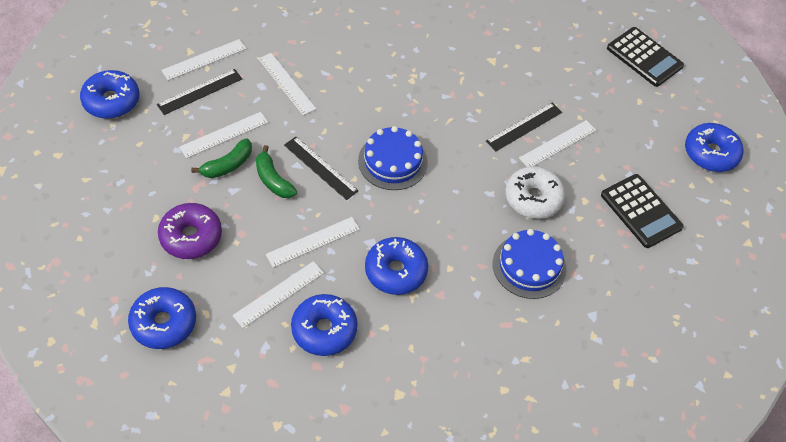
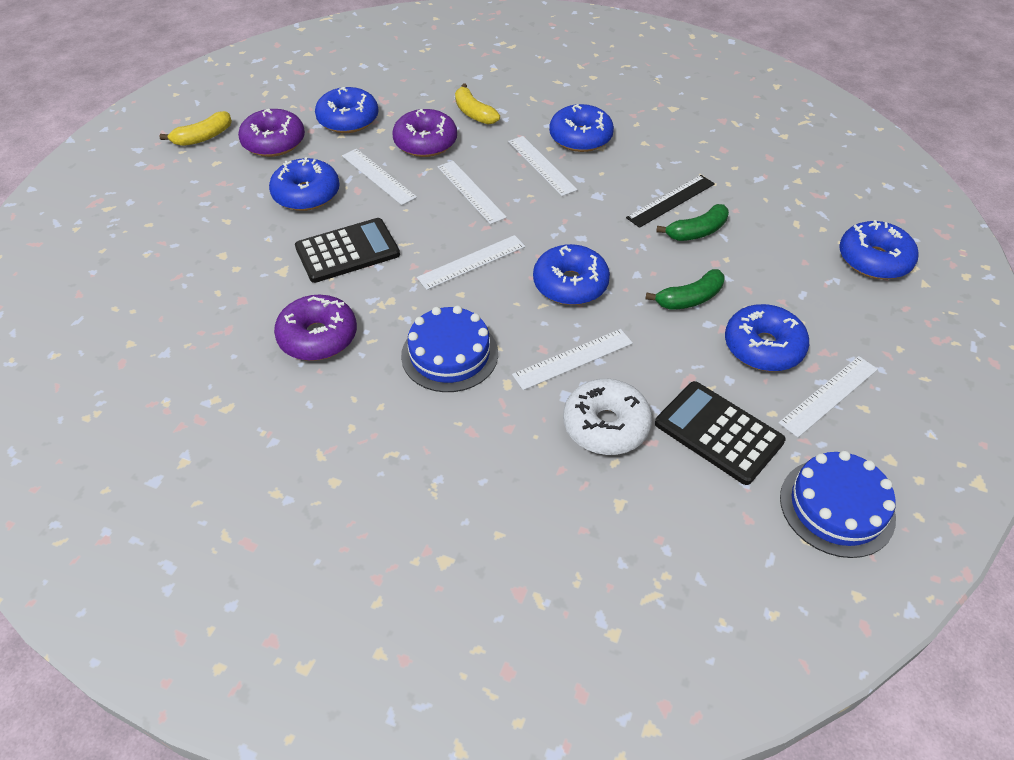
black ruler: [157,69,242,115] [284,137,358,200] [486,103,562,151] = 3 -> [626,175,715,228] = 1
blue donut: [80,70,139,119] [128,287,196,349] [291,294,358,356] [365,237,428,295] [685,123,743,172] = 5 -> [269,157,340,211] [315,87,378,133] [533,244,610,305] [549,104,614,152] [725,304,809,371] [839,220,919,279] = 6
purple donut: [158,203,222,259] = 1 -> [238,109,305,157] [274,295,357,361] [392,109,457,157] = 3
yellow banana: none = 0 -> [159,111,232,146] [455,83,500,125] = 2

